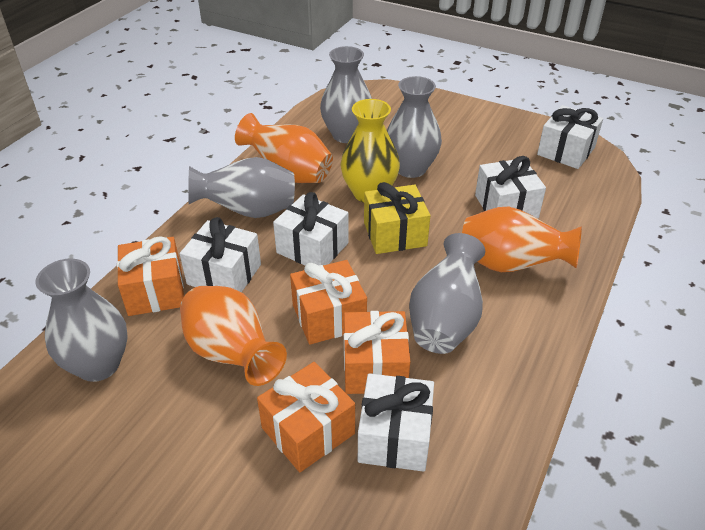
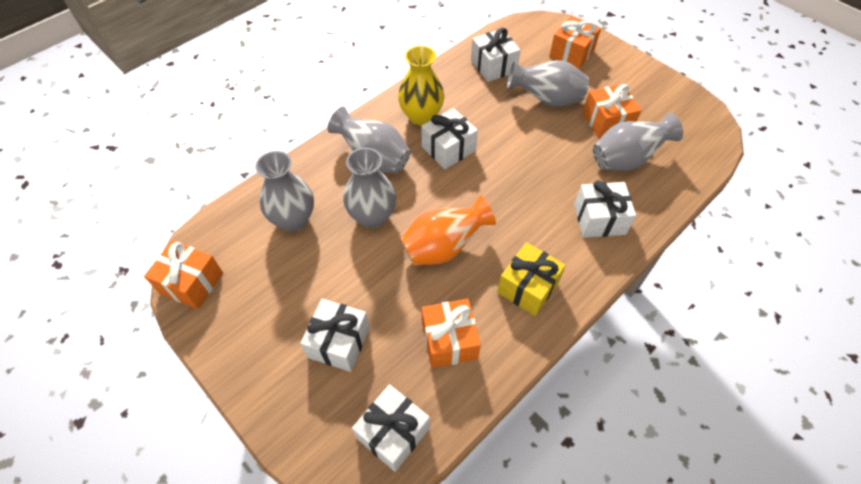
orange vase: [180,286,287,386] [235,113,333,183] [462,207,582,272] = 3 -> [400,195,496,265] = 1

